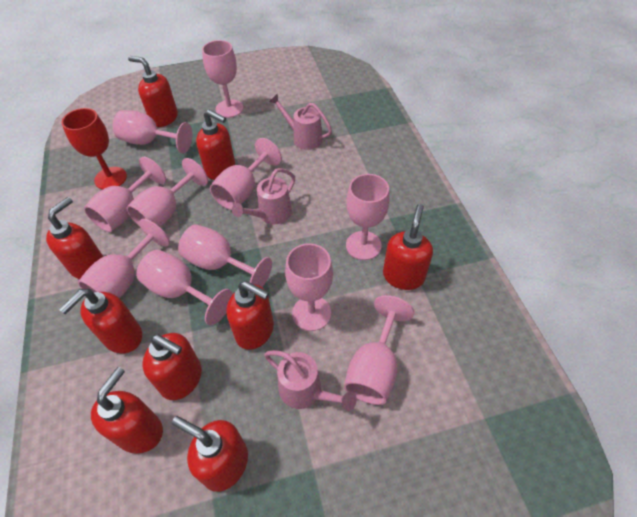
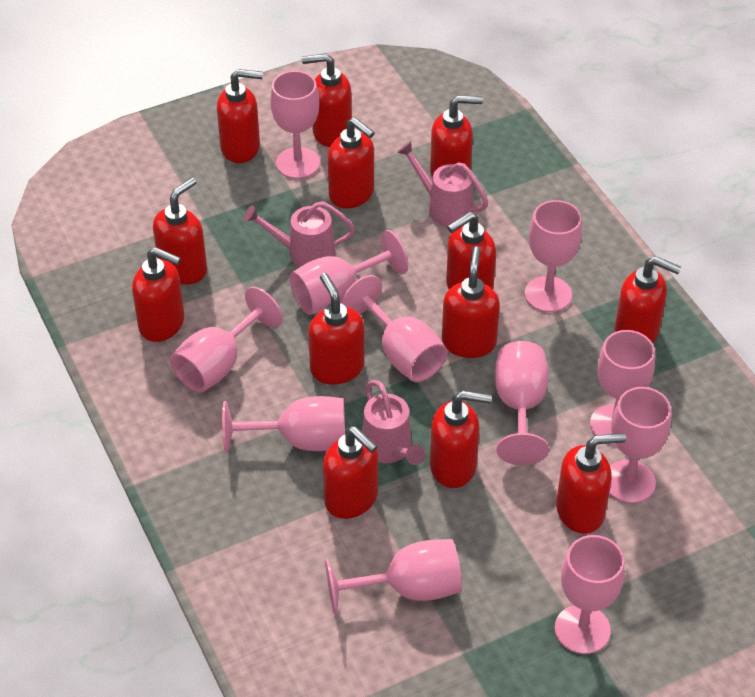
red goblet: [62,108,127,190] = 1 -> none = 0
red soap dispenser: [46,197,103,279] [59,289,142,353] [91,367,163,454] [128,56,178,127] [142,333,202,400] [172,416,248,492] [196,110,235,180] [226,281,274,350] [383,204,433,290] = 9 -> [132,247,184,342] [153,177,207,285] [217,69,263,163] [302,53,352,147] [308,273,364,385] [323,426,378,519] [328,117,375,209] [430,95,483,178] [430,391,492,488] [442,246,500,358] [446,212,496,289] [556,433,626,534] [615,256,681,343] = 13

